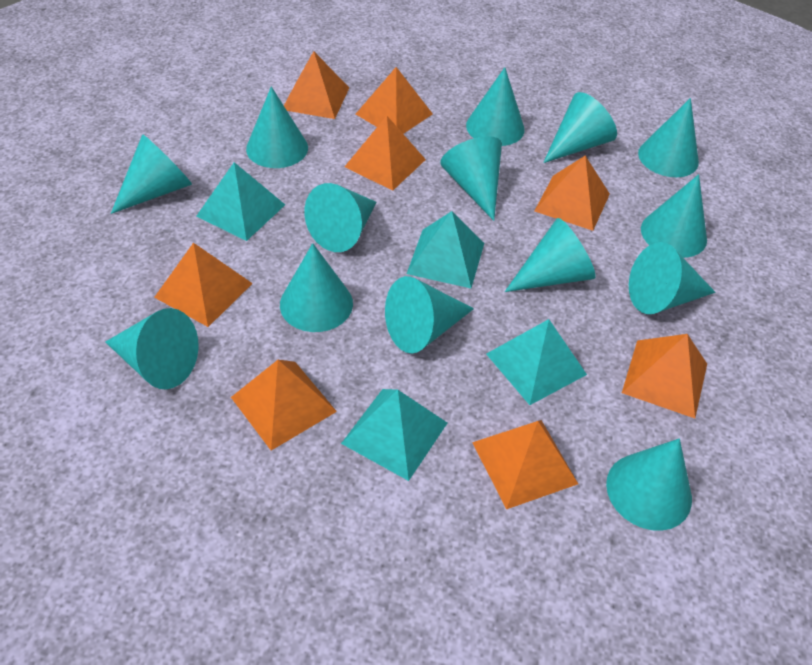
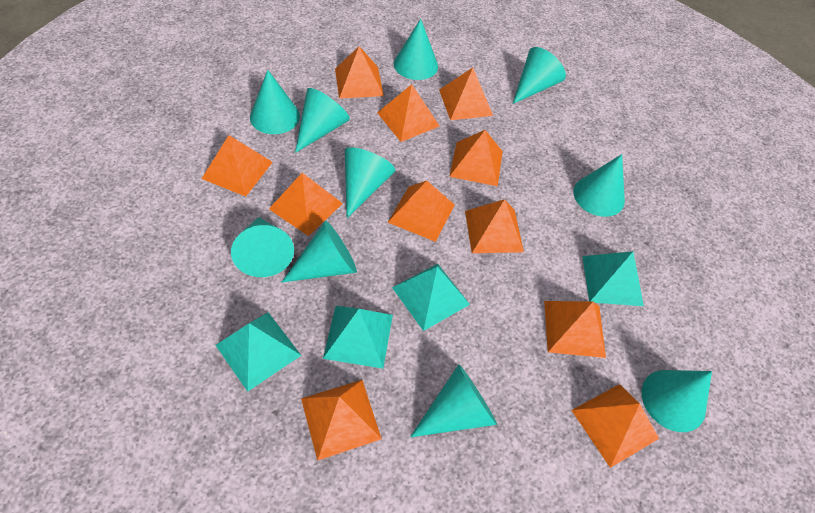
orange pyramid: [154,243,253,327] [231,360,337,451] [284,51,349,119] [345,116,426,191] [356,67,433,134] [472,420,578,509] [535,156,610,231] [622,334,707,418] = 8 -> [202,135,273,196] [269,173,343,236] [301,380,382,461] [335,46,384,99] [377,84,440,142] [388,181,455,242] [439,68,493,120] [449,130,503,186] [465,199,524,253] [544,301,606,358] [572,384,659,468] = 11
turquoise cone: [105,308,199,389] [111,134,192,214] [246,86,308,168] [280,243,353,332] [304,183,376,252] [385,276,474,354] [440,136,502,221] [466,67,525,146] [505,218,596,292] [543,92,617,163] [606,438,692,531] [629,242,716,314] [638,98,699,177] [641,174,707,258] = 14 -> [231,217,294,277] [250,70,300,134] [282,221,357,282] [295,88,350,153] [345,147,395,218] [394,19,438,80] [410,364,497,437] [513,47,566,104] [573,154,625,217] [642,370,712,432] = 10

